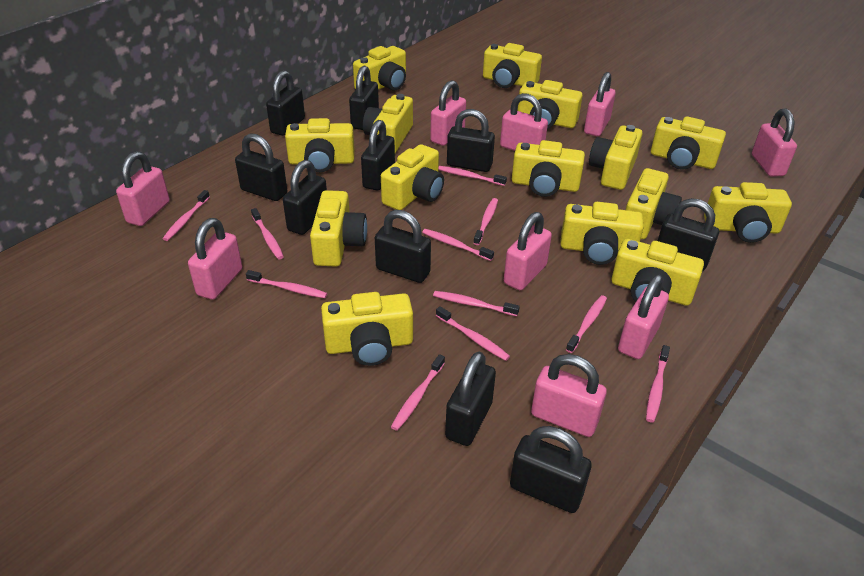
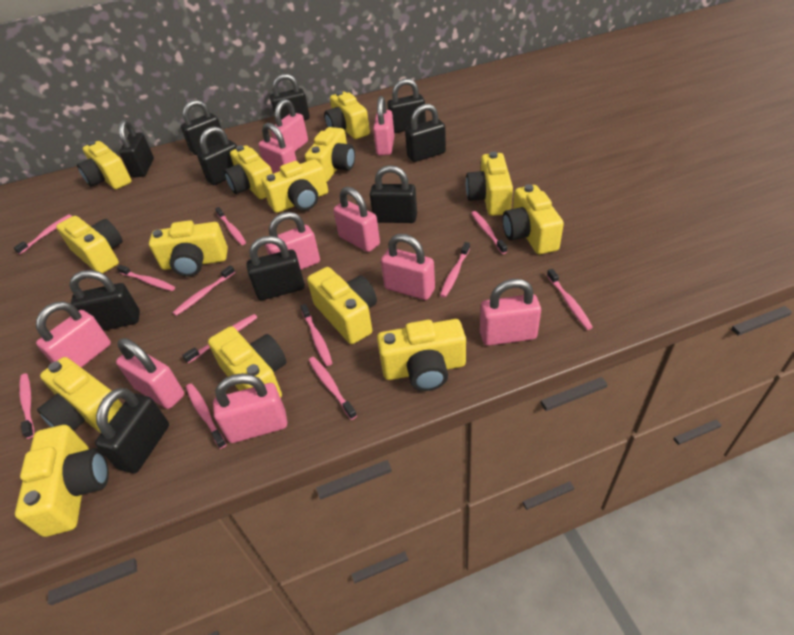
pink padlock: [116,151,170,226] [188,218,242,300] [430,80,466,146] [500,93,548,151] [504,212,552,290] [531,354,607,437] [584,72,616,136] [618,274,669,359] [752,108,797,177] = 9 -> [36,301,111,368] [116,338,184,409] [213,373,287,443] [258,123,297,174] [265,212,320,270] [271,99,308,152] [334,187,380,252] [373,96,394,156] [381,234,435,300] [480,279,541,346] = 10
pink toothbrush: [163,190,210,241] [246,270,328,298] [251,208,284,259] [391,354,445,431] [422,229,494,261] [433,291,520,316] [436,306,510,361] [439,166,507,186] [473,198,498,245] [566,295,607,353] [646,345,670,423] = 11 -> [14,214,72,254] [19,373,34,439] [117,265,175,291] [173,265,235,316] [182,314,258,363] [186,384,227,449] [215,207,246,245] [300,304,332,366] [309,357,357,420] [440,242,470,298] [471,211,507,254] [547,269,593,330] = 12
yellow camera: [285,118,355,172] [310,190,367,267] [321,292,413,366] [353,46,406,91] [363,94,413,153] [381,144,444,210] [483,43,542,88] [512,140,585,197] [517,80,582,129] [560,202,643,265] [589,125,642,190] [611,239,704,306] [625,168,682,239] [651,116,726,170] [704,182,792,243] = 15 -> [15,425,109,537] [37,357,122,434] [56,216,123,274] [77,141,132,189] [149,220,228,277] [208,326,287,398] [224,145,273,199] [262,159,328,213] [305,127,355,182] [307,267,377,344] [324,91,370,139] [377,319,466,391] [466,152,513,216] [502,184,564,254] = 14

